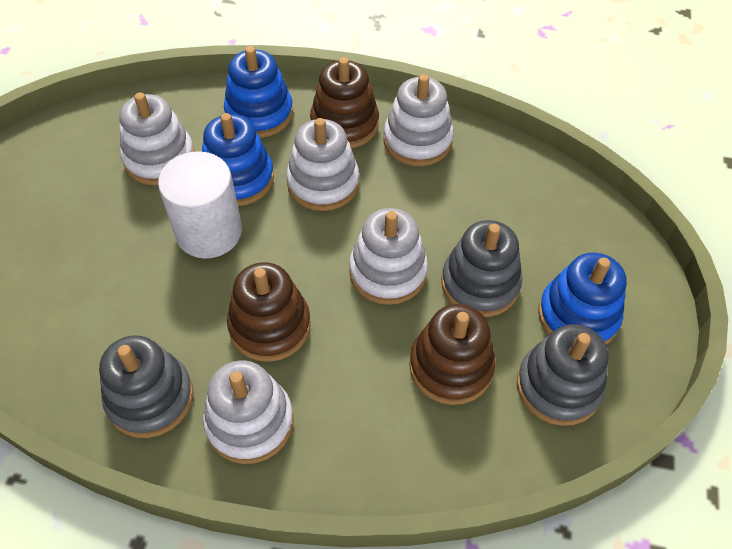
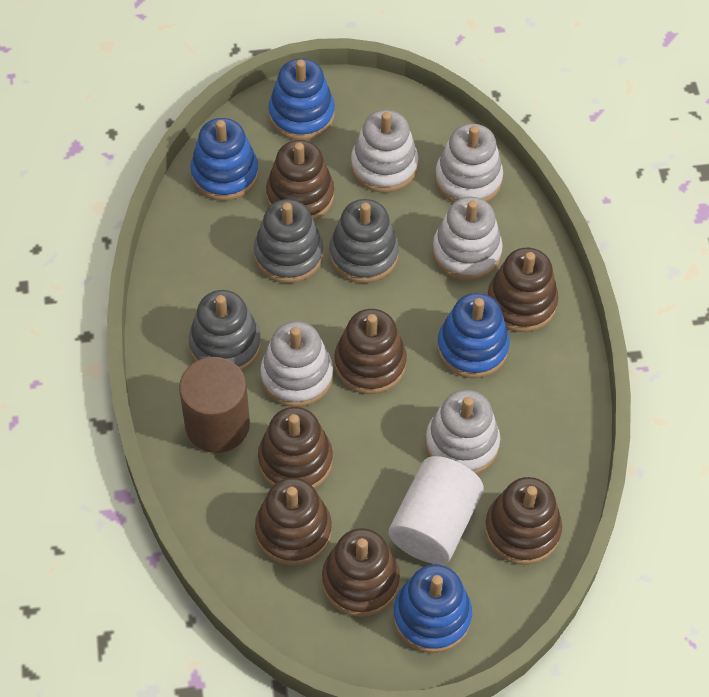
blue stacking toy: [202,113,274,206] [224,46,293,138] [538,253,627,344] = 3 -> [190,118,259,201] [268,58,335,140] [393,564,472,653] [437,293,510,378] = 4
brown cylinder: none = 0 -> [179,357,250,453] = 1
brown stacking toy: [227,262,311,362] [310,57,379,148] [409,304,496,405] = 3 -> [255,478,332,566] [258,407,333,489] [266,140,334,220] [322,528,400,617] [334,309,407,394] [485,477,562,565] [487,248,559,332] = 7

